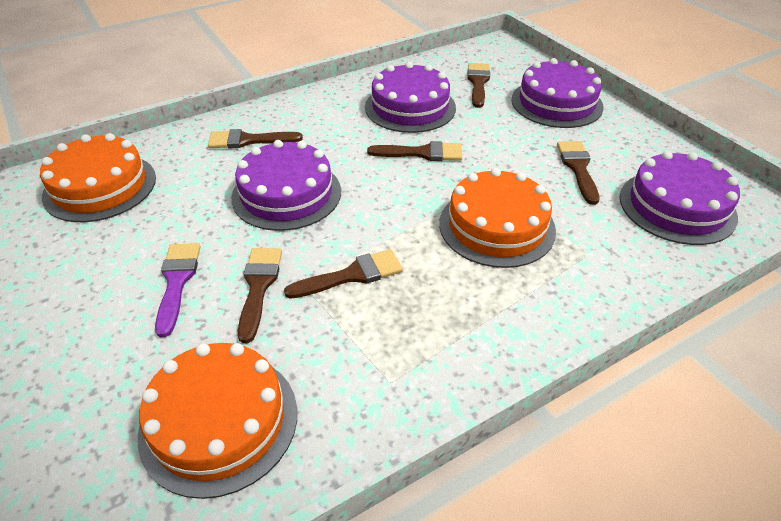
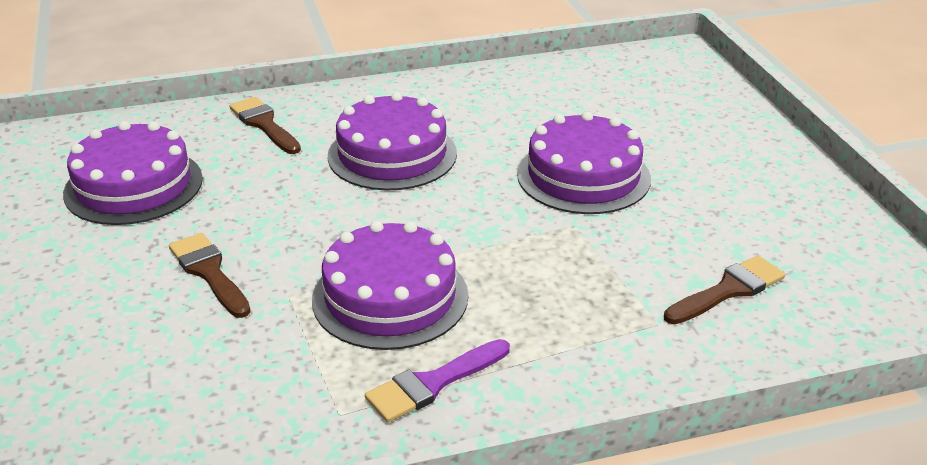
brown brush: [208,129,303,148] [238,248,282,343] [284,249,403,299] [367,141,462,161] [467,63,490,108] [557,141,600,205] = 6 -> [169,233,251,318] [229,97,301,154] [664,255,785,324] = 3
orange cake: [40,133,156,222] [138,343,297,499] [439,168,556,268] = 3 -> none = 0

